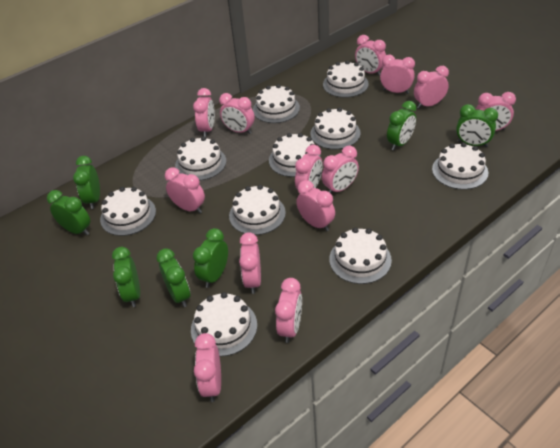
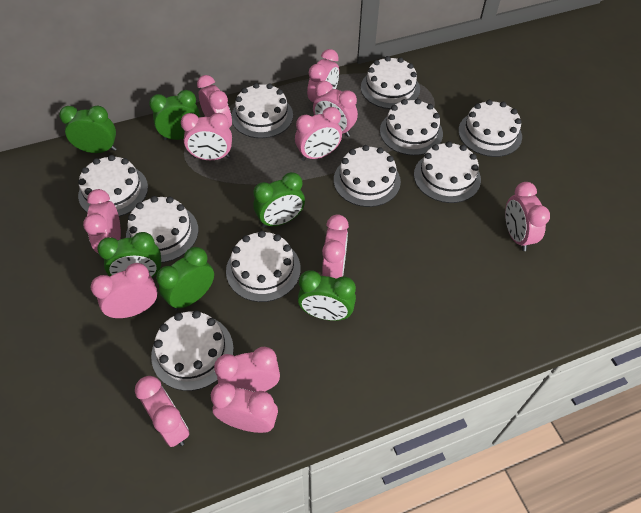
green clock: [47,190,90,235] [73,156,100,209] [112,247,140,307] [156,248,190,307] [193,228,228,288] [387,101,416,150] [456,104,498,147] = 7 -> [59,106,117,153] [97,232,161,277] [149,90,200,140] [156,247,214,311] [253,172,305,228] [298,271,356,321] = 6
pink clock: [165,167,205,213] [193,88,215,137] [194,333,221,402] [219,93,255,134] [239,232,261,294] [275,278,302,343] [295,145,323,190] [296,180,335,231] [322,146,359,194] [355,35,386,76] [380,55,415,94] [414,66,449,108] [476,92,516,131] = 13 -> [83,189,121,253] [91,263,157,319] [135,376,189,447] [181,113,232,160] [197,75,232,128] [211,382,278,433] [214,347,280,392] [295,107,342,161] [307,49,339,103] [313,81,358,137] [322,214,349,279] [505,182,550,251] = 12

